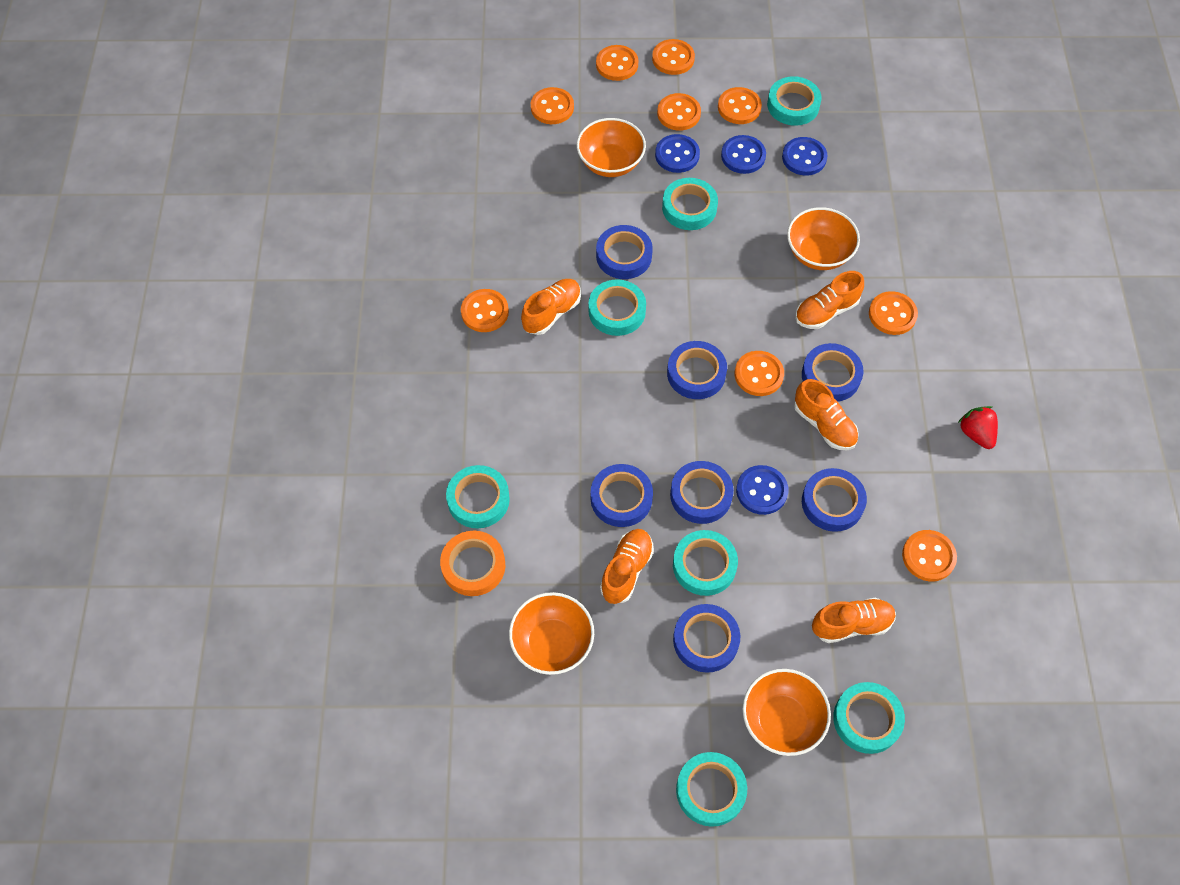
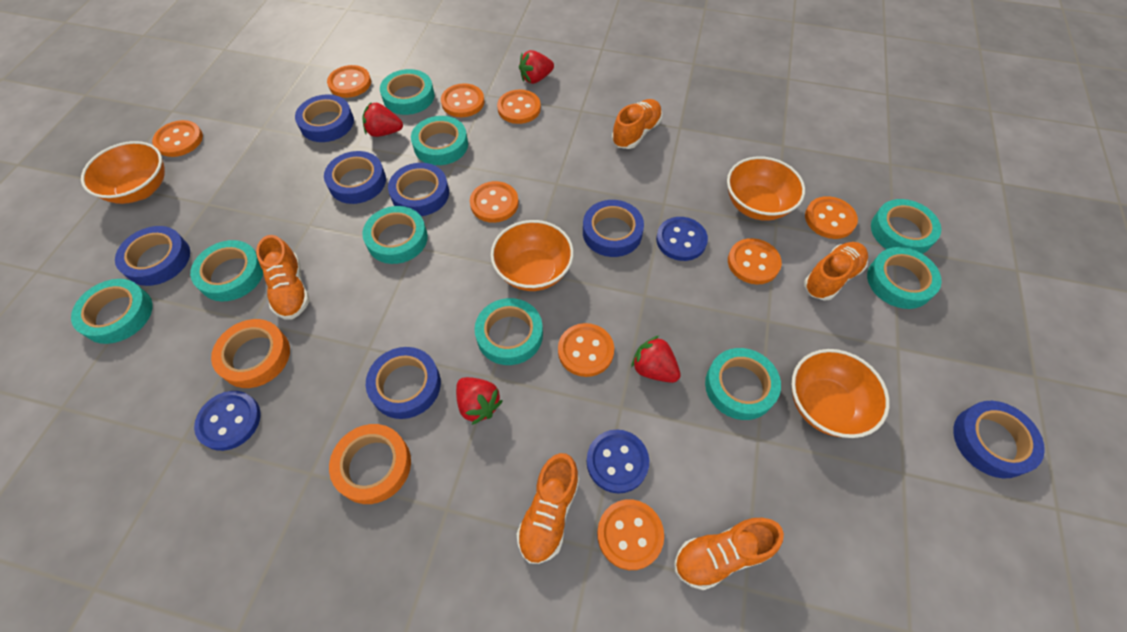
blue button: [655,134,700,173] [721,135,766,174] [736,465,788,515] [782,137,828,176] = 4 -> [194,391,261,451] [587,430,649,494] [656,217,708,261] = 3
orange tape: [440,531,505,596] = 1 -> [211,319,290,388] [329,424,411,504] = 2
red strawberry: [958,406,998,449] = 1 -> [362,102,403,137] [456,377,502,425] [519,50,554,84] [631,335,681,383] = 4
turquoise tape: [446,465,510,528] [588,279,646,336] [662,178,718,230] [673,530,738,596] [676,752,747,827] [767,76,822,126] [833,682,905,754] = 7 -> [71,279,153,344] [190,240,263,301] [362,206,428,264] [380,69,435,115] [411,116,468,165] [475,298,543,365] [705,348,781,420] [867,247,942,309] [871,199,941,254] = 9

